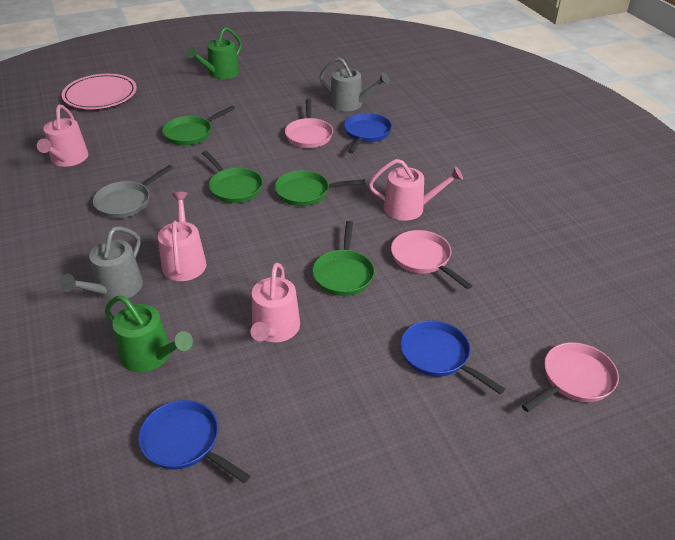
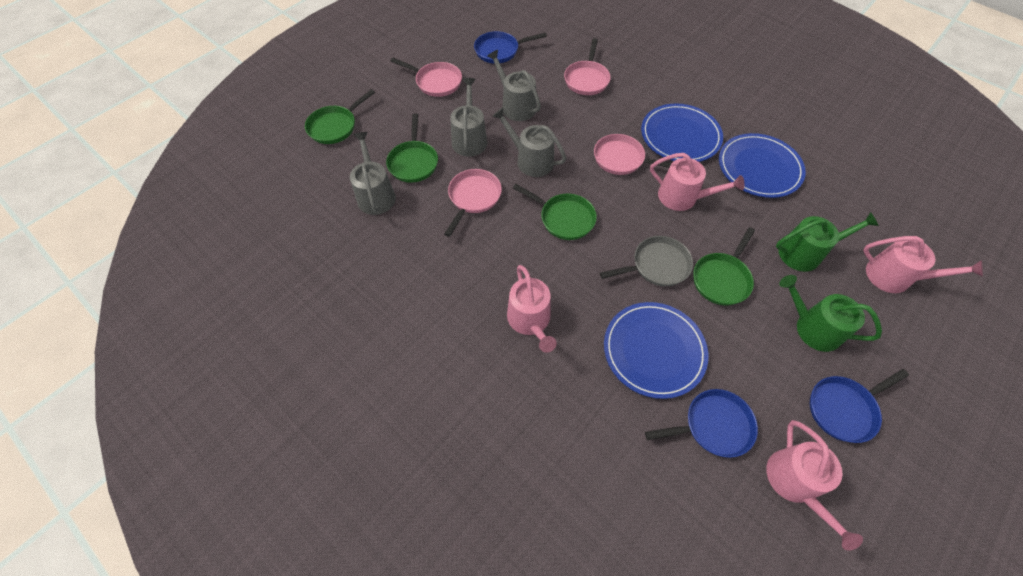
blue plate: none = 0 -> [604,302,708,399] [641,103,723,162] [719,133,806,198] = 3
grey watering can: [60,226,143,301] [320,57,389,111] = 2 -> [350,132,396,215] [450,78,487,157] [487,50,541,121] [492,107,566,177] = 4
pink pan: [285,99,333,148] [391,230,472,289] [522,342,619,412] = 3 -> [390,58,462,97] [444,169,502,237] [564,38,611,95] [594,134,672,175] = 4
pink plate: [62,74,137,109] = 1 -> none = 0

